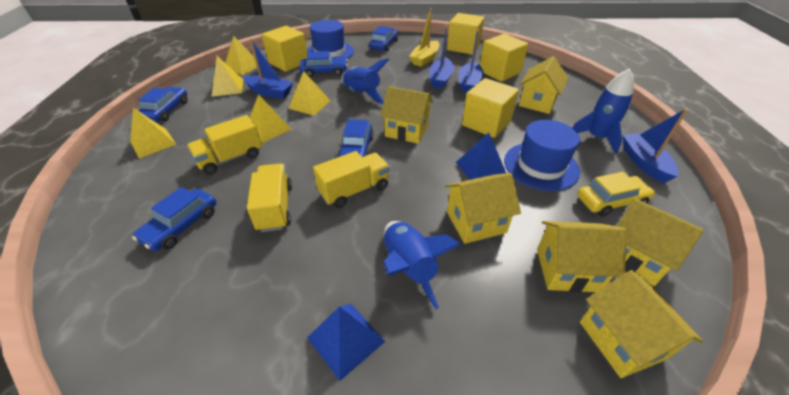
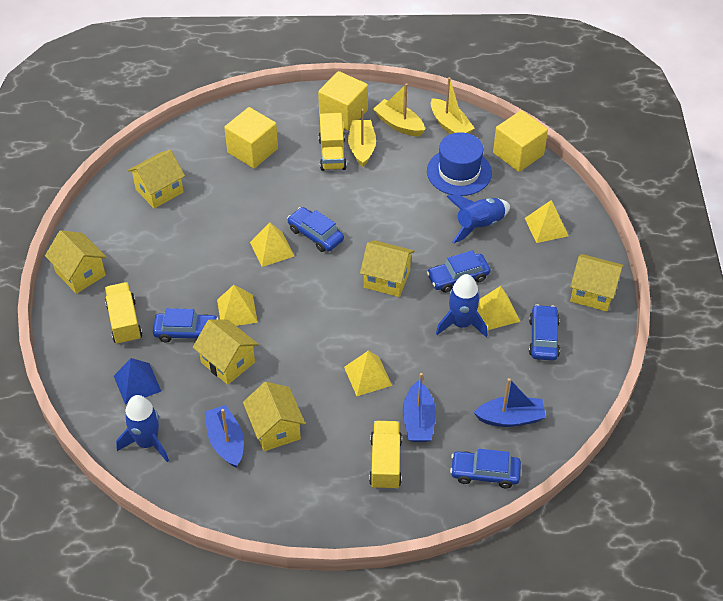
blue boat: [243,38,293,99] [429,25,454,89] [458,29,484,93] [623,108,689,183] = 4 -> [205,405,244,468] [403,373,436,442] [473,378,546,427] = 3
blue hat: [307,20,354,59] [504,120,580,191] = 2 -> [427,132,492,196] = 1
blue pyramid: [307,304,385,381] [456,133,506,180] = 2 -> [114,358,161,405] = 1
yellow boat: [409,8,439,67] = 1 -> [348,109,376,167] [373,83,425,136] [431,77,475,134] = 3
yellow car: [577,172,655,216] = 1 -> none = 0
yellow cube: [262,26,308,72] [447,13,484,55] [462,78,519,138] [480,34,528,82] = 4 -> [224,107,278,168] [318,71,368,130] [493,110,548,172] = 3

